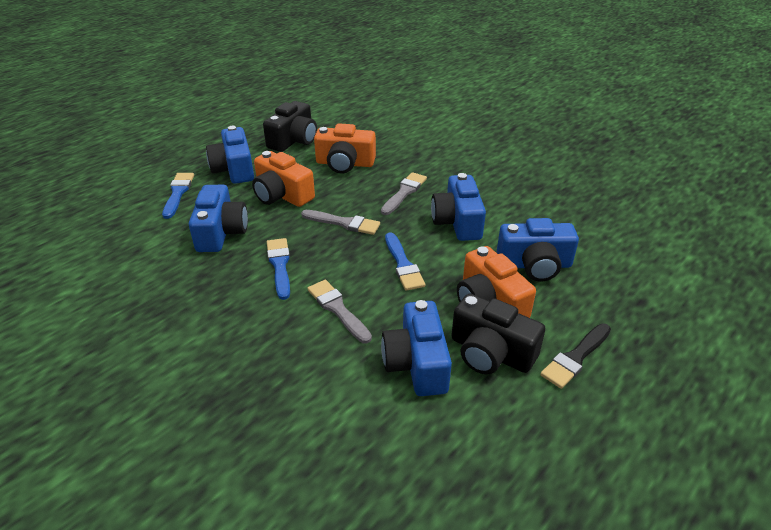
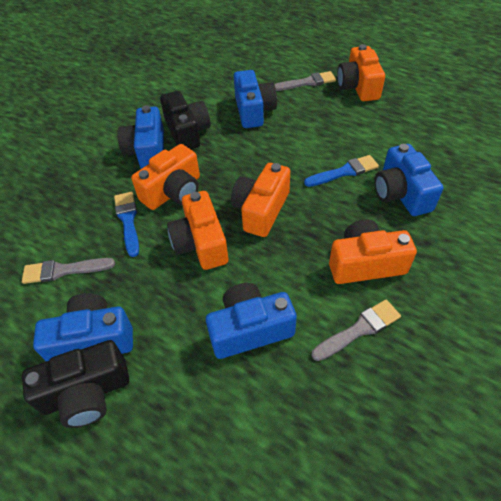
black brush: [540,323,611,389] = 1 -> none = 0
blue brush: [162,173,194,219] [267,238,290,300] [385,232,426,291] = 3 -> [114,192,139,257] [304,155,379,187] = 2
orange camera: [252,151,315,207] [314,123,376,174] [457,246,536,318] = 3 -> [131,144,200,210] [167,191,228,270] [231,163,290,237] [329,219,417,284] [337,44,385,101] = 5

